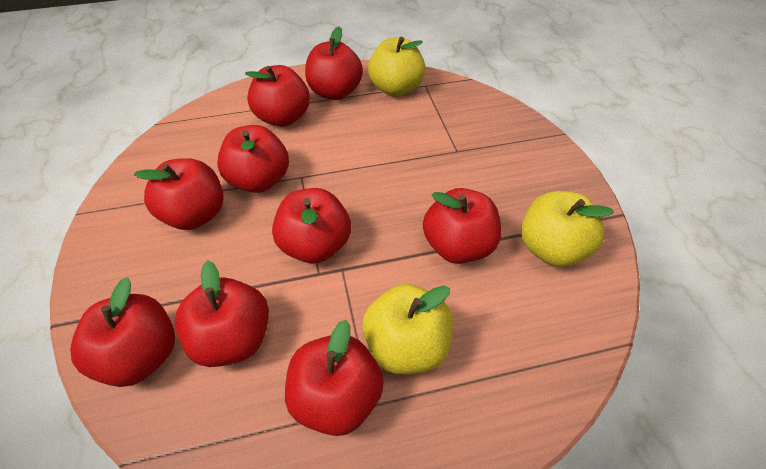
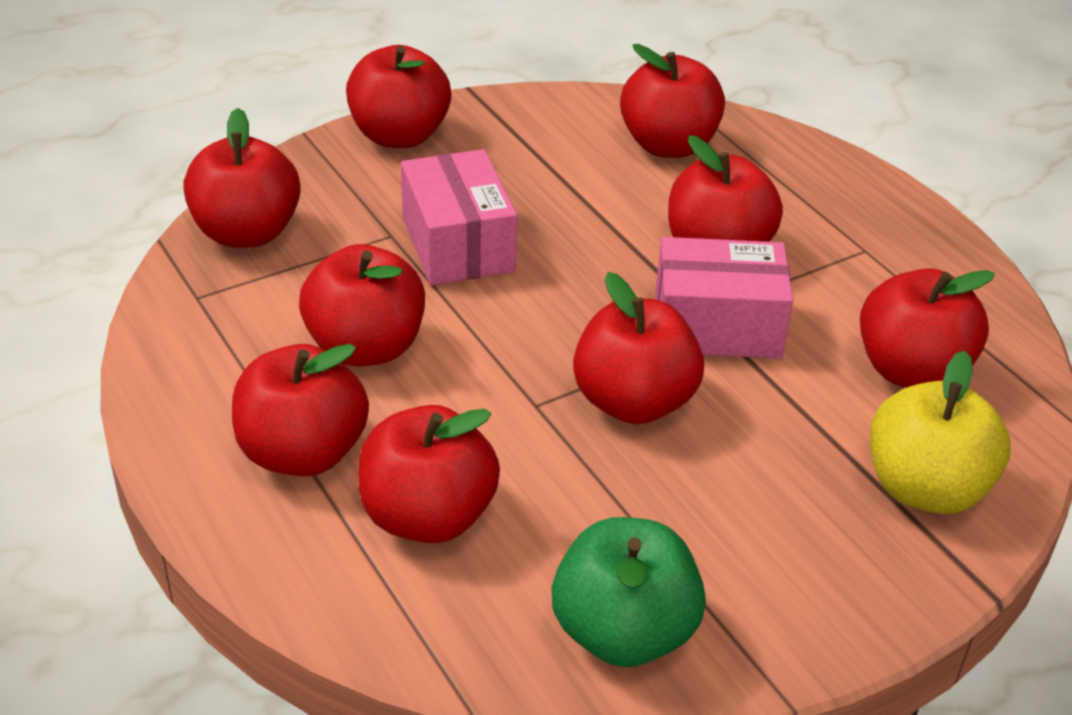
green apple: none = 0 -> [552,517,706,667] = 1
pink box: none = 0 -> [401,149,517,286] [655,237,793,358] = 2
yellow apple: [362,284,453,374] [368,37,426,97] [521,191,614,267] = 3 -> [870,351,1011,514] = 1

